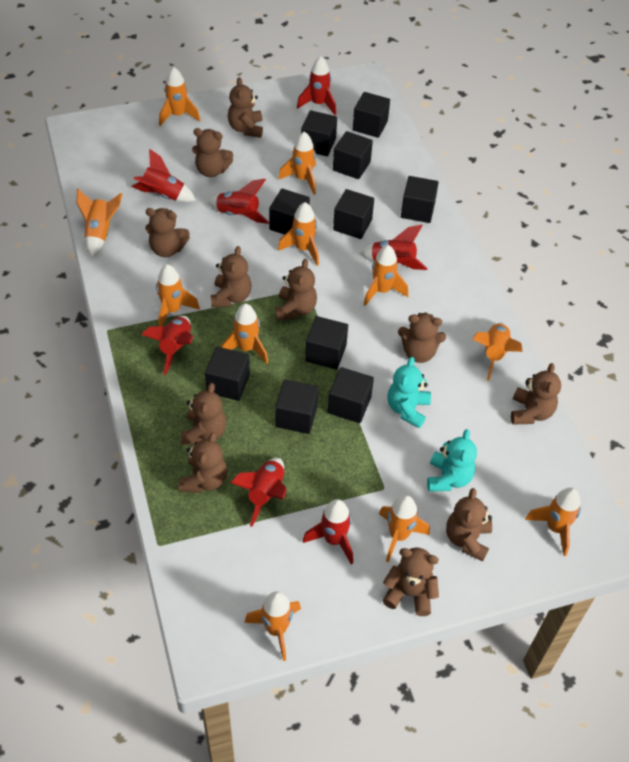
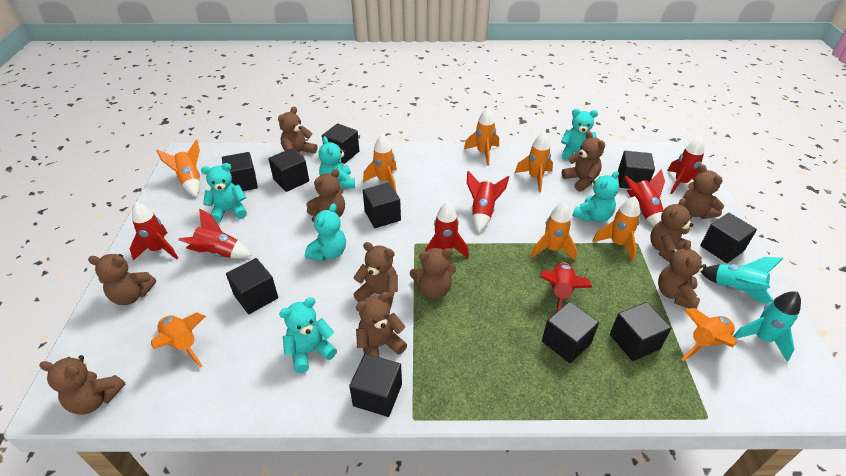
orange rocket: [77,188,122,257] [156,264,200,327] [159,67,200,126] [221,303,268,364] [244,591,301,661] [278,132,316,195] [278,202,319,266] [364,245,408,306] [379,495,430,562] [473,323,523,381] [525,488,581,556] = 11 -> [151,312,206,368] [156,140,200,197] [363,135,397,192] [464,108,499,166] [515,132,553,193] [531,202,577,261] [593,196,640,261] [681,308,737,361] = 8
turquoise rocket: none = 0 -> [701,257,783,304] [733,291,801,361] = 2
turquoise teddy bear: [387,357,431,428] [427,429,477,492] = 2 -> [201,163,247,223] [279,297,337,373] [305,203,346,261] [319,136,355,189] [561,109,598,161] [572,171,619,222] = 6

